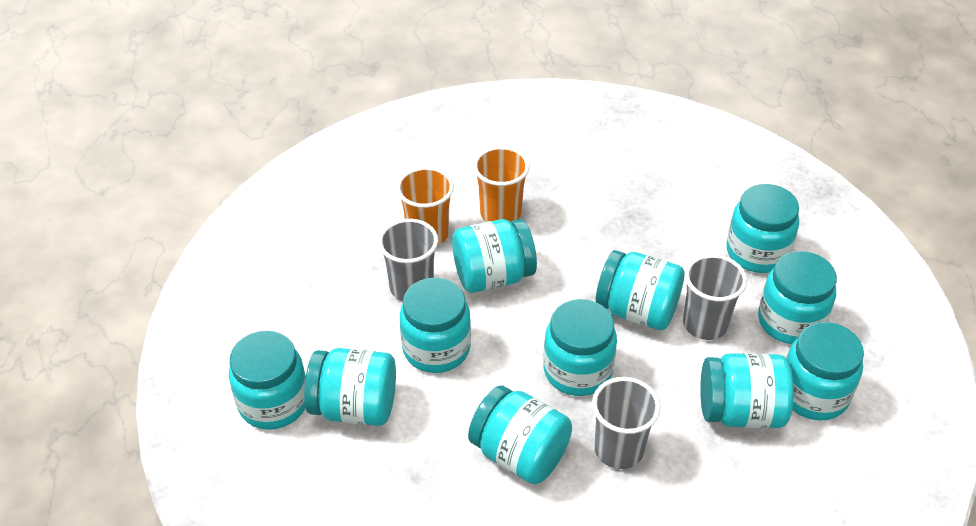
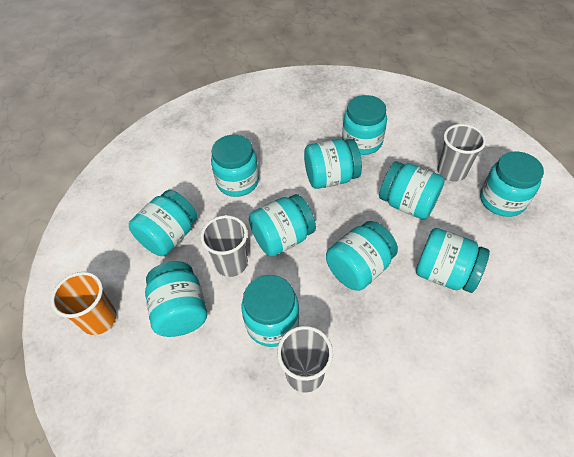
orange cup: [396,167,454,246] [473,146,530,222] = 2 -> [51,272,116,335] = 1

